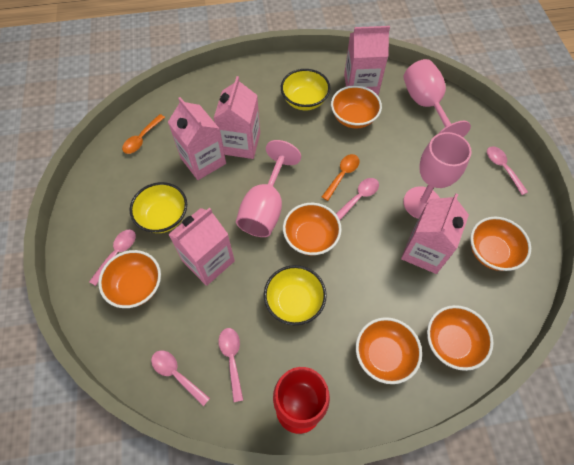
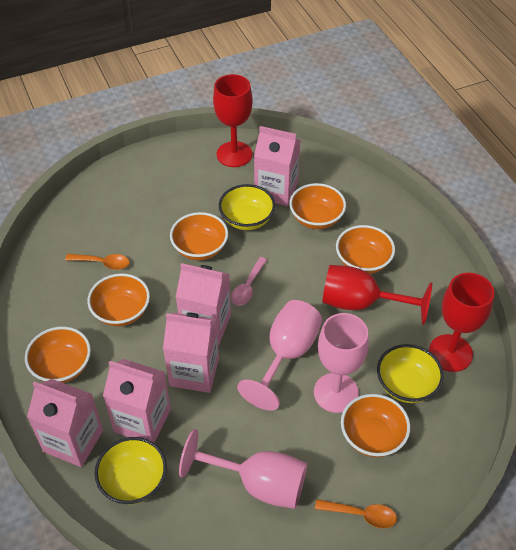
pink spoon: [89,230,136,286] [151,350,210,406] [219,328,243,402] [336,178,379,220] [487,146,528,195] = 5 -> [231,257,267,305] = 1
red goblet: [273,367,330,434] = 1 -> [213,74,253,167] [322,265,432,325] [429,273,494,372] = 3

